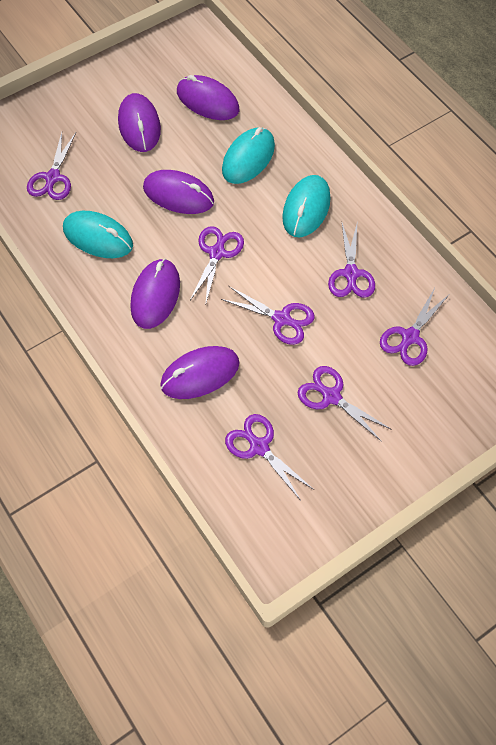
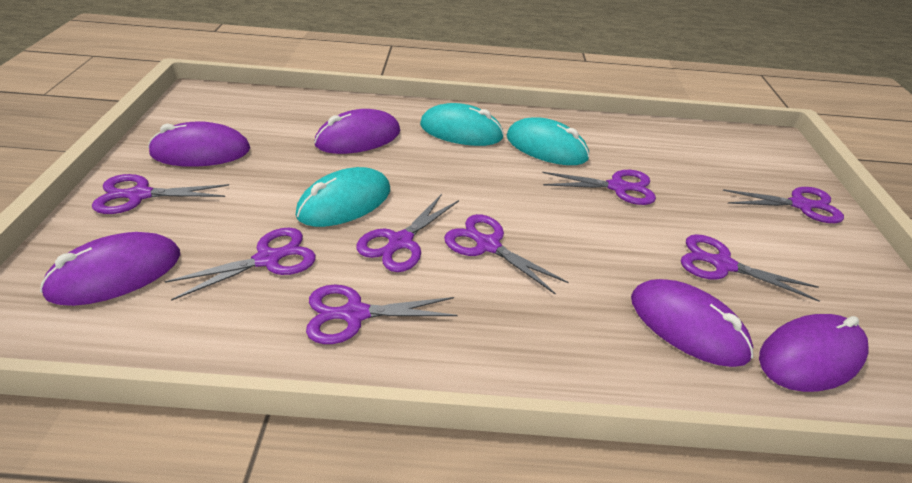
purple scissors: [27,132,76,200] [190,226,244,306] [221,286,315,345] [225,414,314,501] [298,366,392,442] [328,223,375,298] [380,288,450,366] = 7 -> [92,174,229,214] [165,228,316,301] [306,285,458,344] [356,194,459,272] [444,214,569,295] [542,170,656,205] [681,234,820,302] [723,187,844,223] = 8

